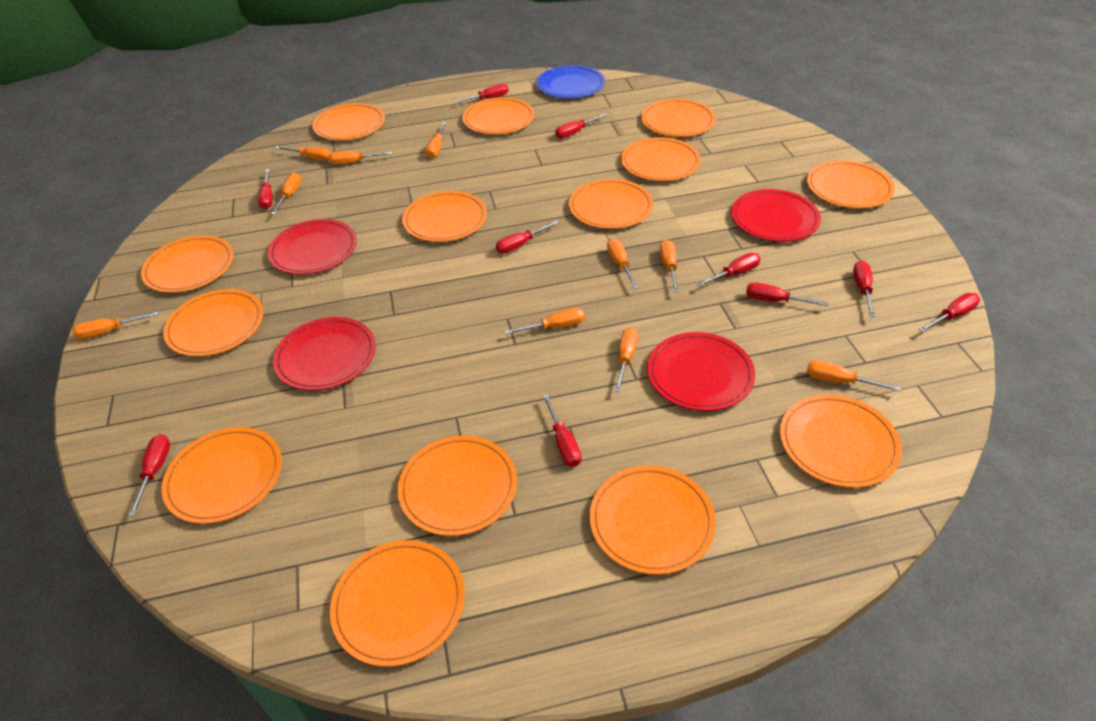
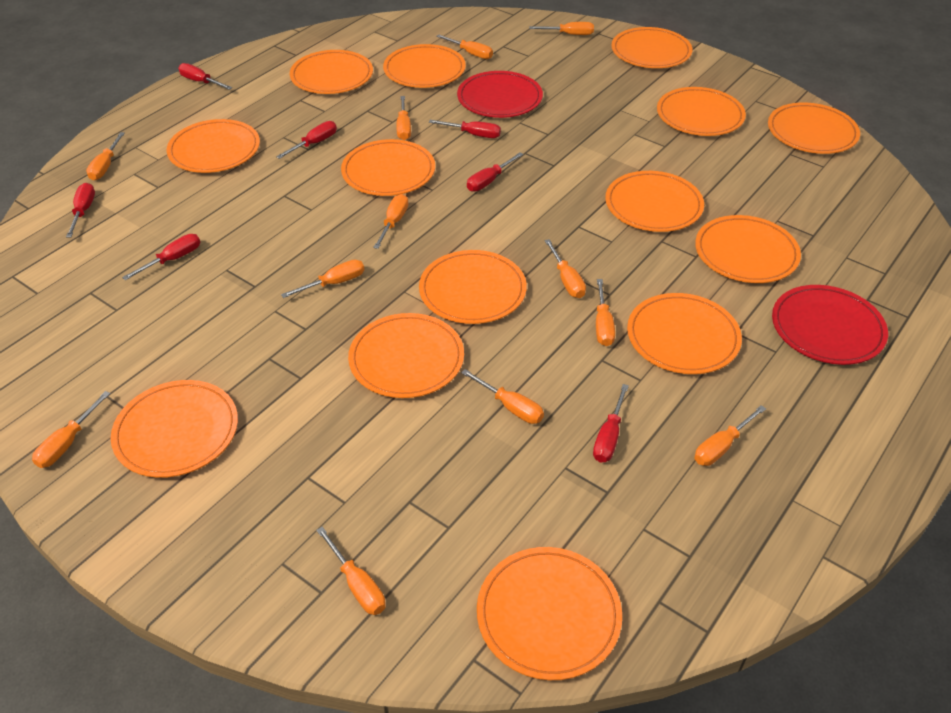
blue plate: [537,65,605,99] = 1 -> none = 0
orange screwdriver: [72,312,158,339] [271,173,301,215] [276,146,332,161] [329,151,393,165] [426,122,447,158] [505,308,585,335] [607,239,639,289] [614,327,638,392] [660,240,680,292] [807,360,901,391] = 10 -> [32,391,110,468] [86,132,125,180] [281,260,364,298] [316,527,386,615] [373,194,408,249] [396,96,411,140] [436,34,493,59] [461,369,544,424] [529,22,594,35] [545,239,586,298] [596,279,615,346] [695,405,766,466] = 12
red plate: [268,219,357,274] [273,317,376,391] [647,332,755,411] [731,189,821,242] = 4 -> [457,71,543,118] [772,285,888,365] = 2
red screwdriver: [128,434,170,517] [257,169,273,209] [454,84,509,103] [496,221,559,254] [542,394,581,467] [555,113,606,139] [696,253,761,287] [746,282,829,307] [853,261,876,317] [918,293,980,332] = 10 -> [66,183,95,238] [122,234,200,280] [178,63,232,90] [276,121,337,159] [429,120,501,138] [467,152,524,192] [593,384,629,463] = 7

